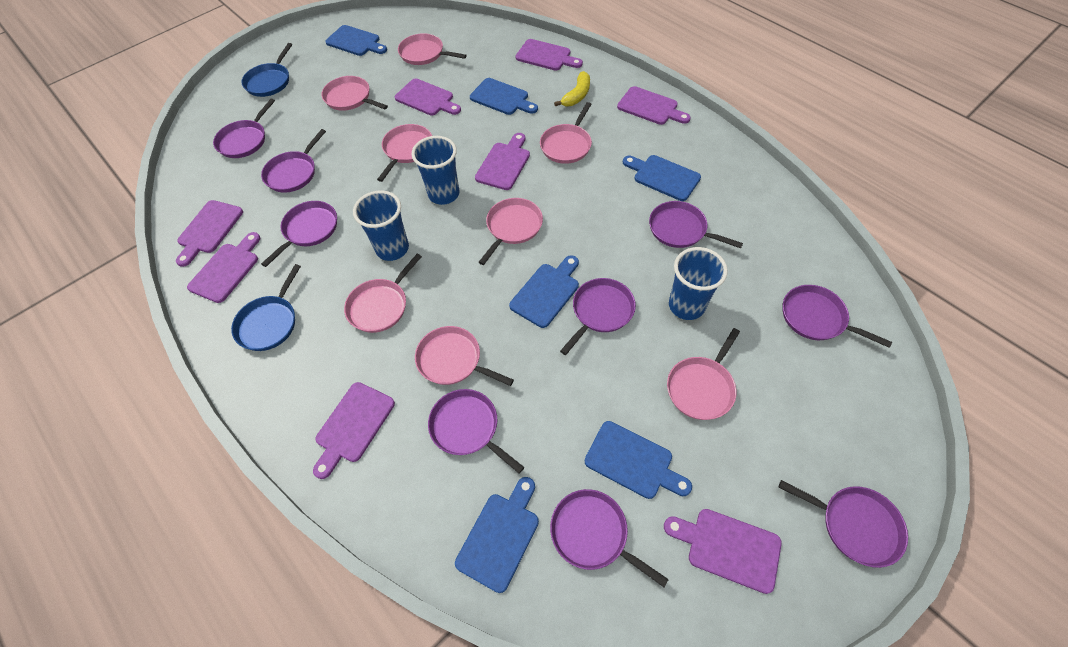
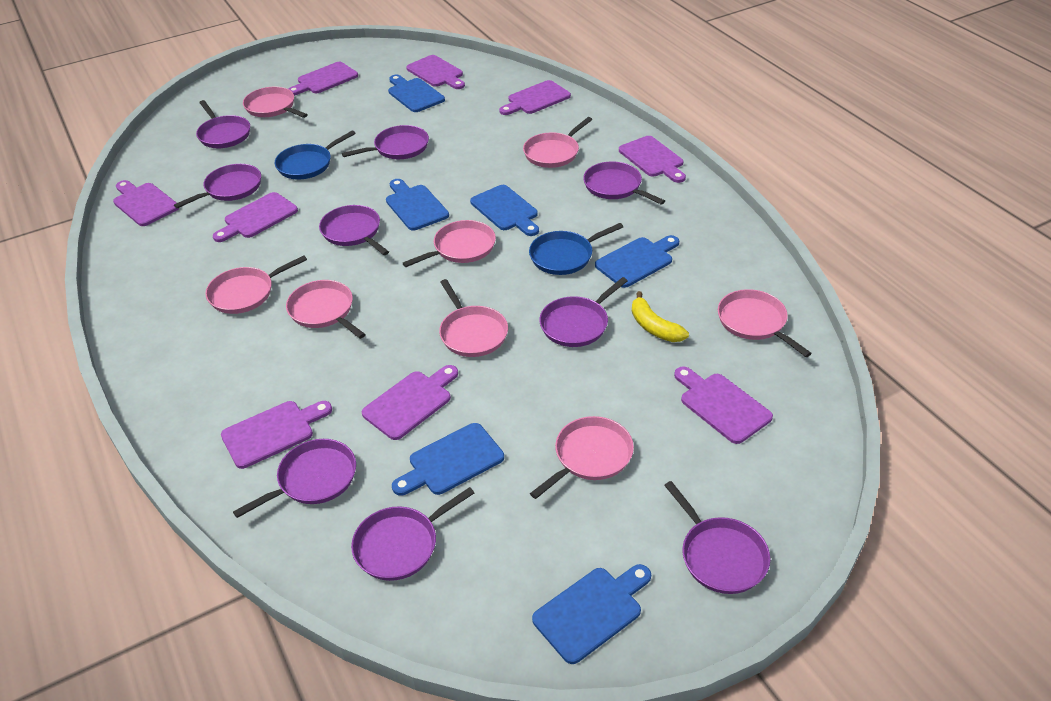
blue cup: [353,191,409,261] [412,136,459,205] [669,247,728,320] = 3 -> none = 0
purple cutting board: [176,200,243,267] [187,232,261,303] [313,382,395,479] [395,79,461,116] [475,133,530,190] [515,39,583,71] [617,86,691,125] [664,509,782,594] = 8 -> [113,180,179,226] [213,192,298,242] [221,401,332,469] [288,62,358,95] [362,365,458,440] [406,55,465,89] [499,80,571,115] [619,136,686,183] [674,366,773,444] = 9

